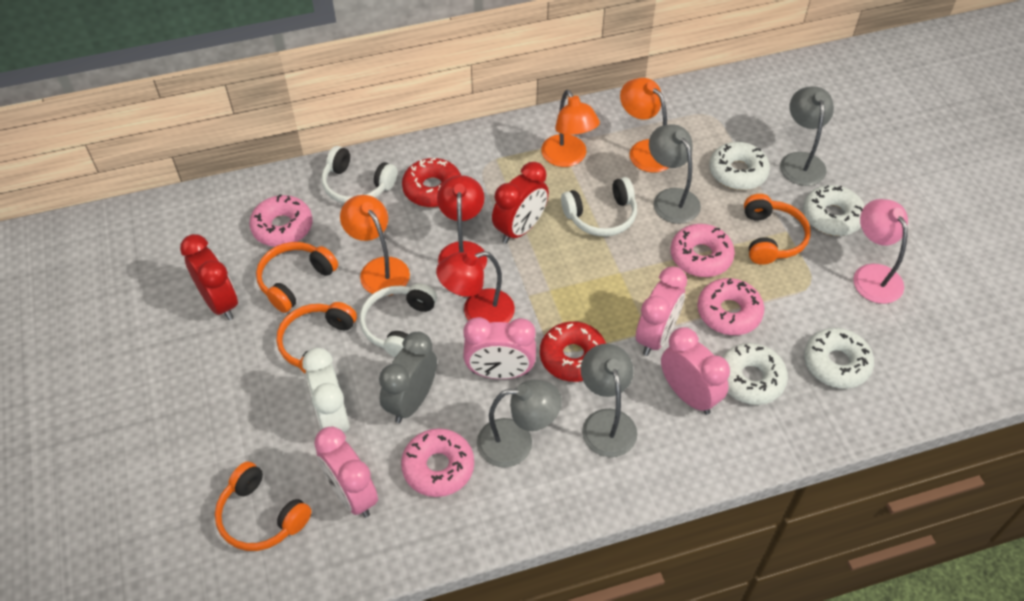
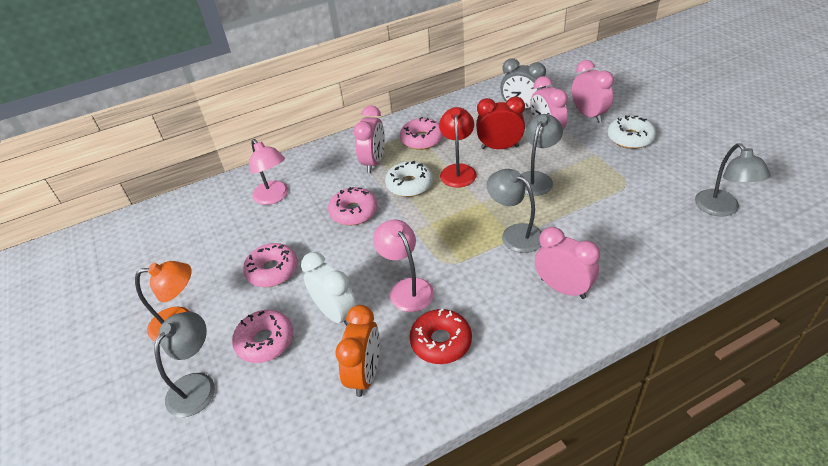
orange clock: none = 0 -> [335,305,380,397] = 1
orange headphones: [215,461,311,551] [256,242,338,313] [276,302,357,373] [744,194,811,265] = 4 -> none = 0
orange lamp: [340,195,410,296] [541,90,600,167] [620,78,668,173] = 3 -> [135,261,192,341] = 1
pink lamp: [853,199,908,304] = 1 -> [250,139,288,205] [373,219,434,312] = 2
red clock: [180,234,238,320] [492,162,549,244] = 2 -> [476,96,525,149] = 1
red donut: [402,158,461,207] [540,321,606,382] = 2 -> [410,308,472,364] = 1
red lamp: [436,251,515,323] [437,175,487,270] = 2 -> [439,107,477,188] = 1
white donut: [710,142,770,190] [722,343,788,405] [803,185,865,236] [804,328,874,389] = 4 -> [385,161,433,197] [608,115,656,149] = 2
white headphones: [321,146,398,204] [360,283,437,357] [561,177,637,237] = 3 -> none = 0

